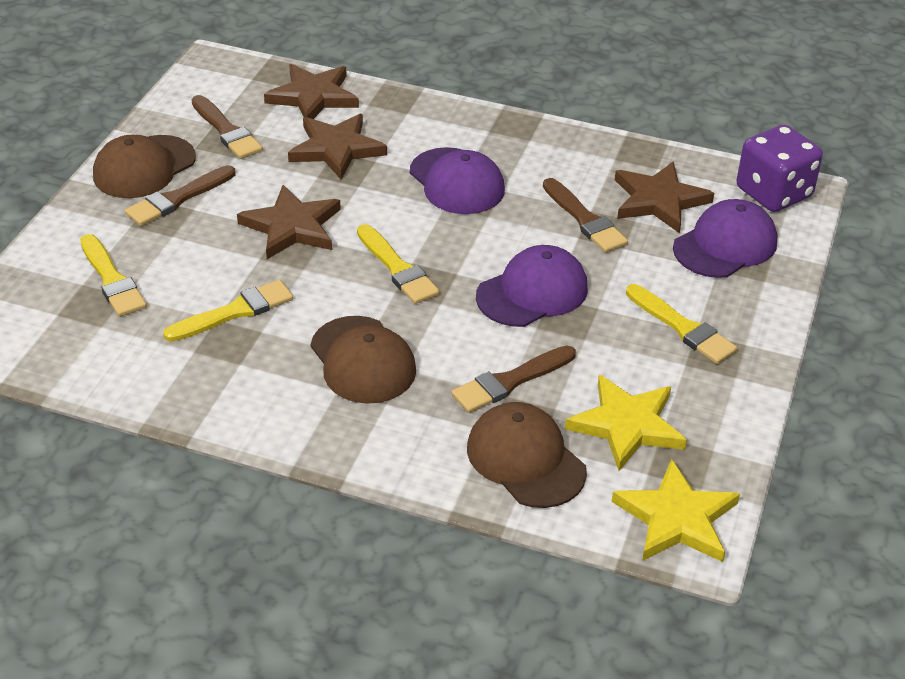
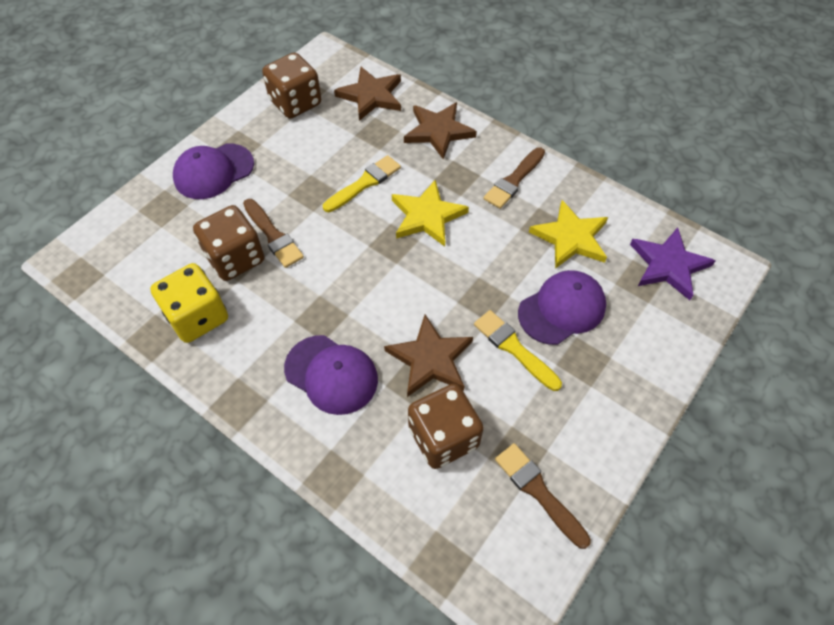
brown brush: [125,165,236,226] [192,95,263,159] [451,345,576,413] [543,178,628,253] = 4 -> [243,199,304,268] [484,147,545,209] [495,443,591,549] = 3
brown cap: [93,135,196,198] [311,316,416,404] [467,402,587,508] = 3 -> none = 0
brown dice: none = 0 -> [193,205,265,281] [262,52,321,119] [408,384,484,469] = 3
brown star: [237,185,341,259] [264,64,359,119] [288,114,387,180] [615,161,714,233] = 4 -> [334,67,401,121] [384,315,473,397] [404,102,477,159] = 3
purple dice: [737,124,823,212] = 1 -> none = 0
purple star: none = 0 -> [630,227,716,300] = 1
yellow brush: [80,234,147,317] [163,280,294,342] [357,224,440,304] [626,284,738,364] = 4 -> [323,155,401,212] [474,310,562,391] = 2
yellow dice: none = 0 -> [150,263,228,343] = 1

